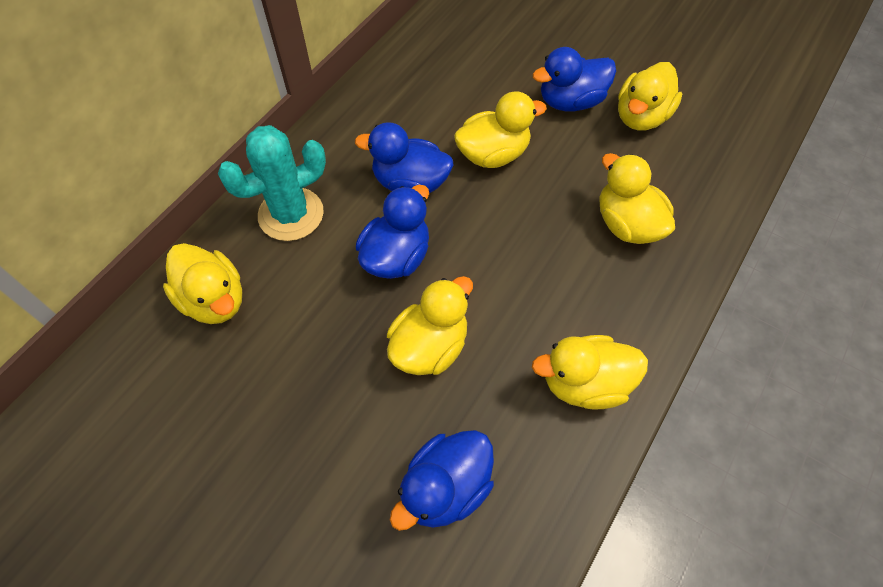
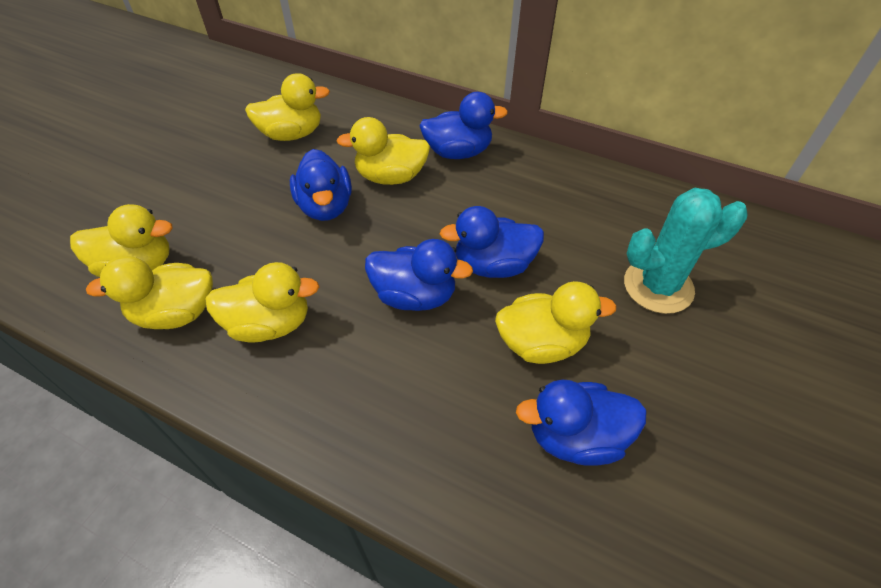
blue duck: [355,122,453,193] [356,185,429,279] [390,430,494,531] [532,47,616,111] = 4 -> [290,149,352,221] [365,239,473,311] [419,92,508,159] [440,206,544,278] [516,380,647,466] = 5

